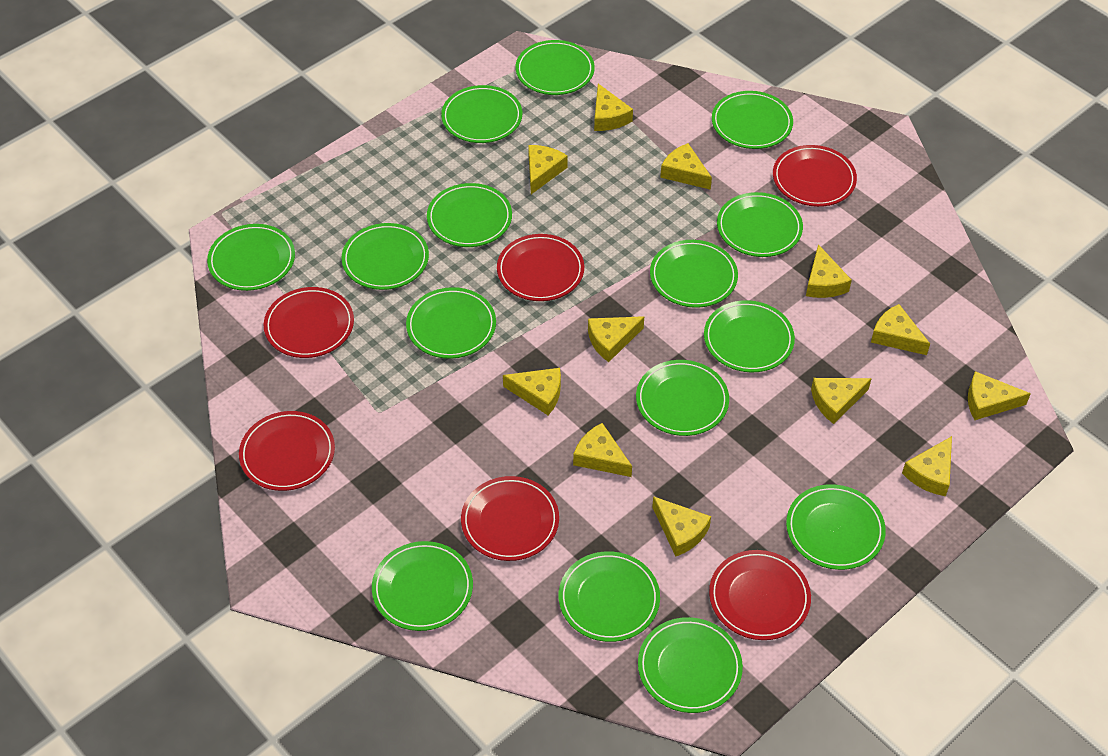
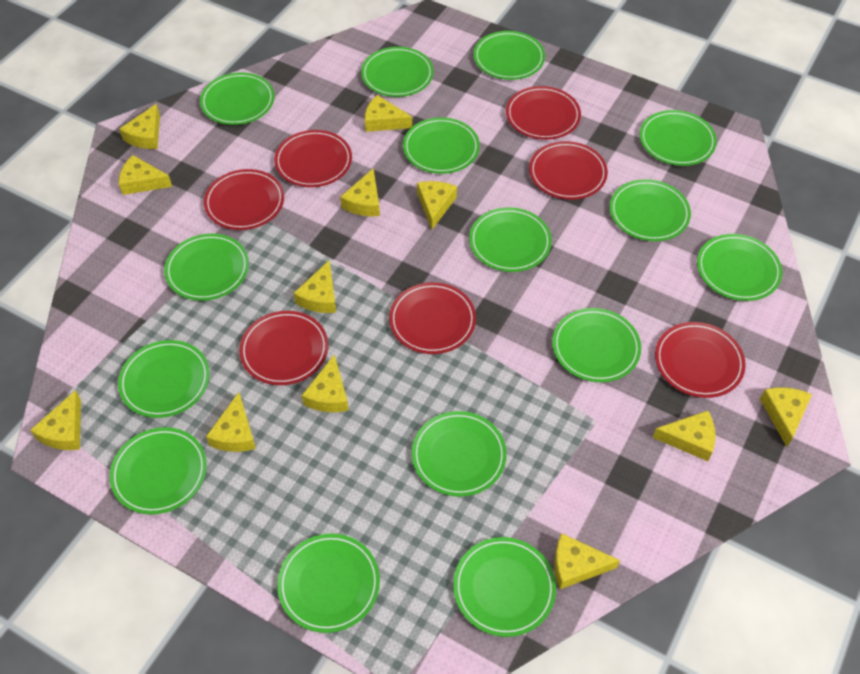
red plate: [239,411,335,491] [264,287,354,358] [461,476,559,561] [497,234,584,301] [709,550,811,640] [773,145,857,207] = 6 -> [204,169,284,230] [239,311,328,385] [274,130,352,187] [389,282,476,354] [506,86,581,140] [529,141,608,200] [655,322,746,398] = 7

